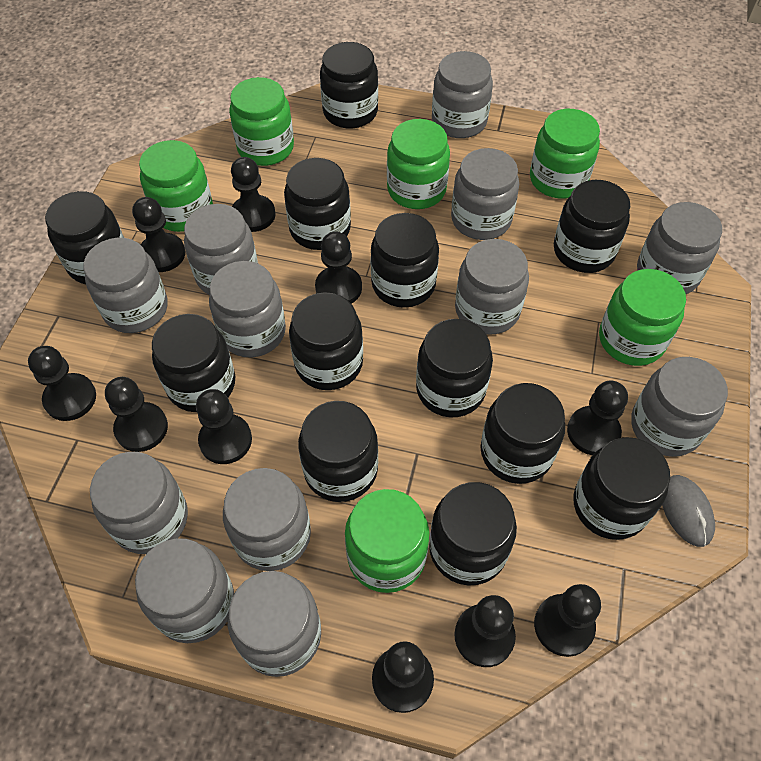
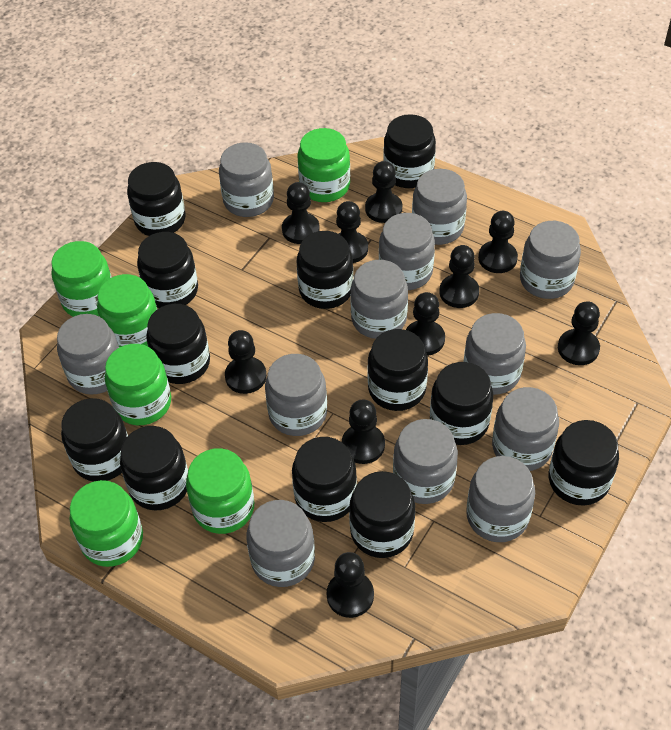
grey mouse: [662,475,715,547] = 1 -> none = 0

